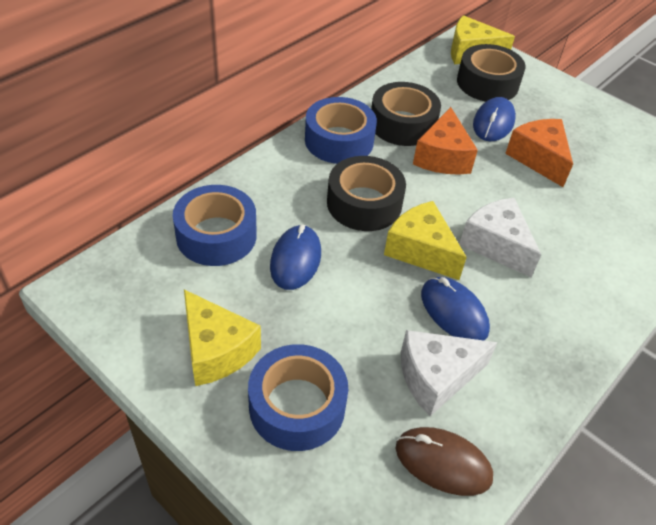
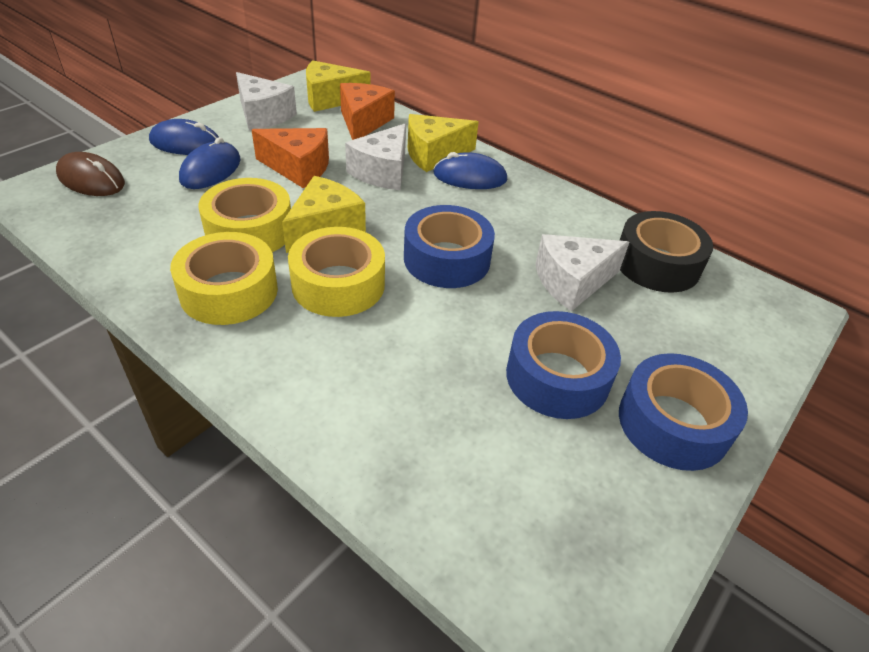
black tape: [327,156,406,231] [371,82,441,146] [457,44,525,101] = 3 -> [619,211,713,293] = 1
white cheese: [401,330,498,416] [459,198,541,277] = 2 -> [236,72,297,131] [345,124,406,190] [535,234,629,311] = 3
yellow tape: none = 0 -> [170,232,278,325] [199,178,291,252] [288,227,385,317] = 3

